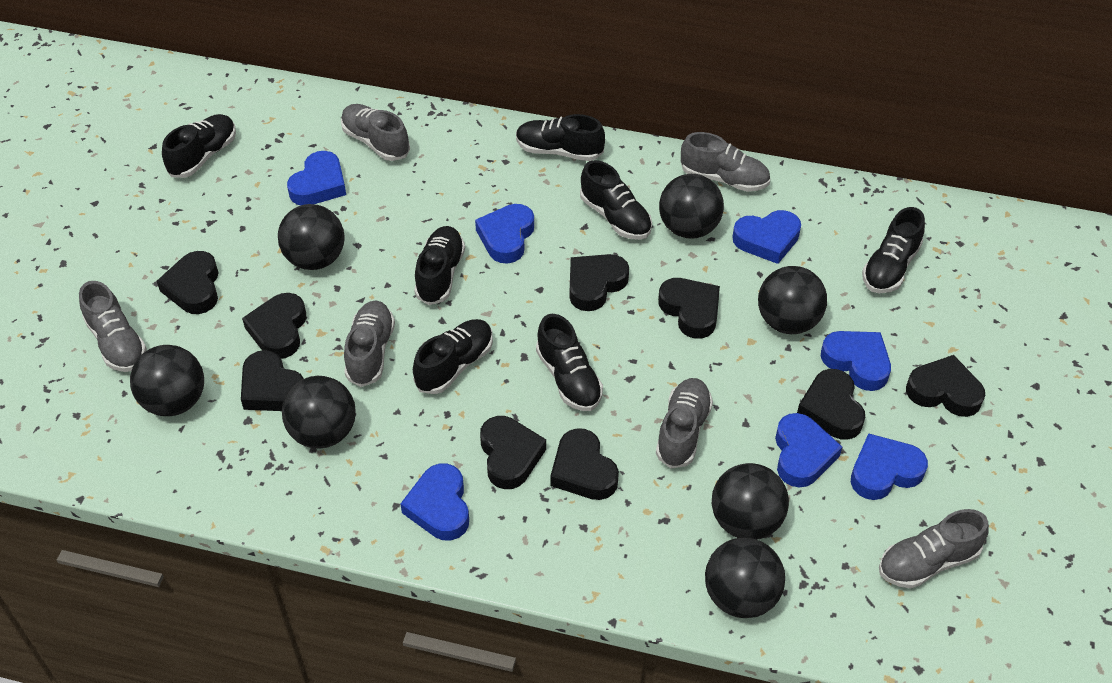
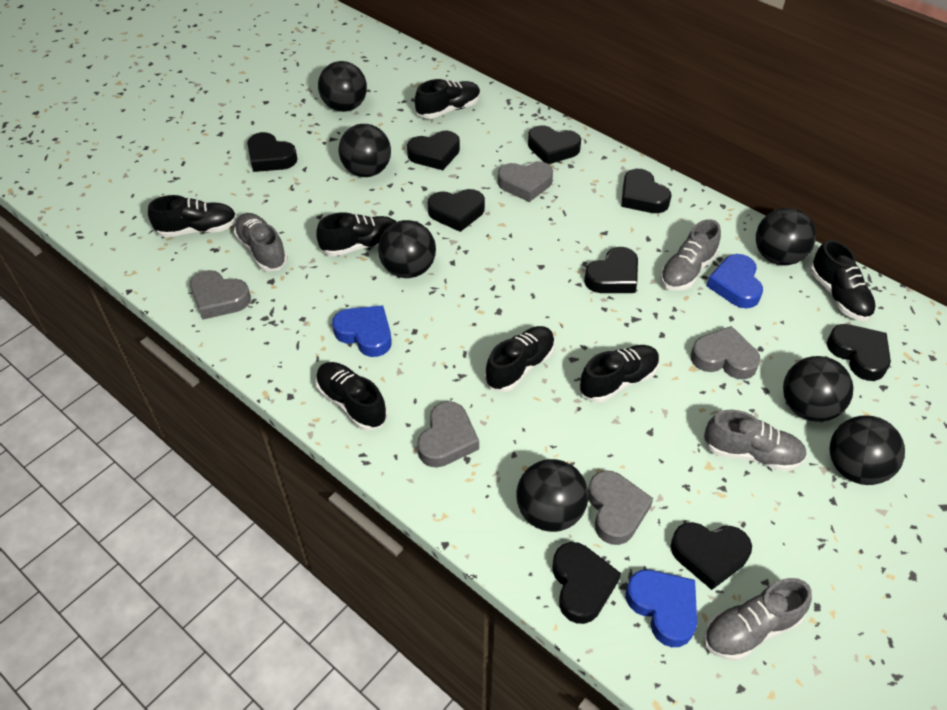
blue heart: [287,151,346,205] [400,464,469,540] [475,204,534,264] [732,210,801,264] [775,413,842,487] [821,331,891,391] [851,433,928,500] = 7 -> [332,305,392,357] [625,570,697,647] [707,254,763,309] = 3
grey heart: none = 0 -> [190,270,251,320] [417,401,479,468] [498,161,553,202] [588,470,653,545] [691,326,761,380] = 5
grey shoe: [79,281,147,372] [341,104,410,161] [344,301,395,387] [656,378,713,469] [681,132,770,192] [879,509,989,588] = 6 -> [233,213,288,271] [660,219,721,291] [703,410,807,471] [704,578,812,661] = 4

